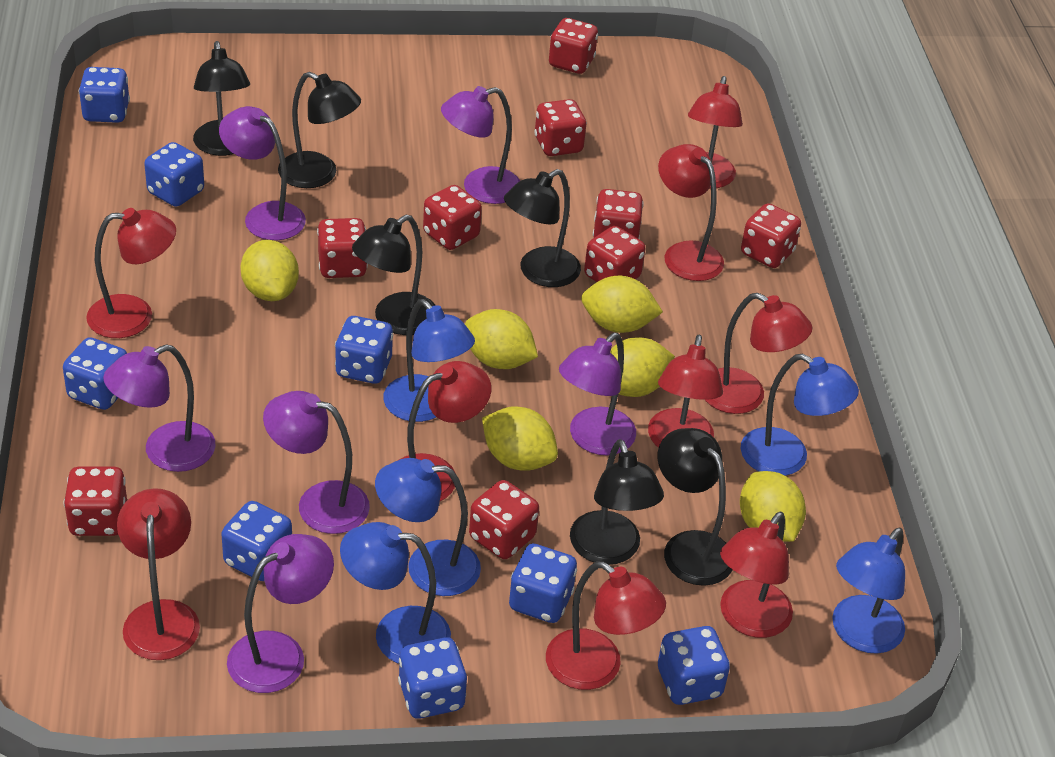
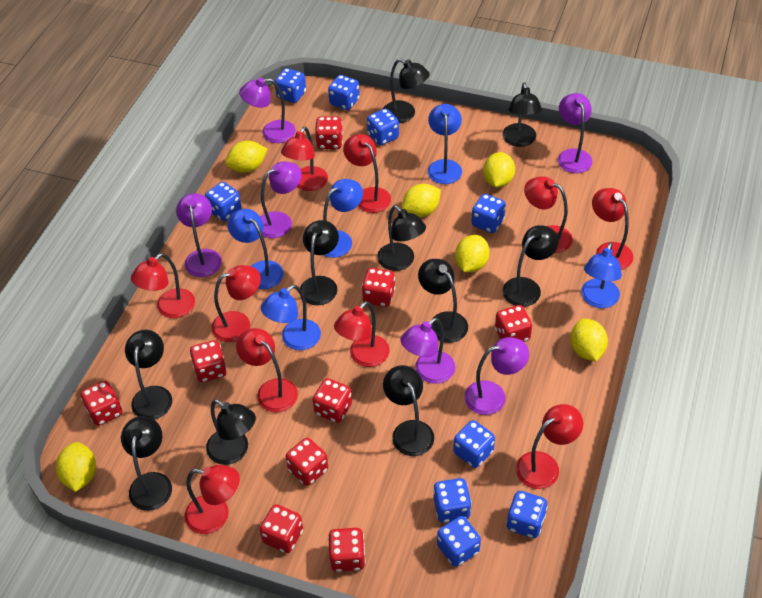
black lamp: [193,41,250,156] [278,72,361,188] [352,214,436,335] [504,169,581,287] [570,439,664,565] [658,428,733,586] = 6 -> [121,416,172,511] [125,330,172,420] [206,399,256,465] [300,220,339,305] [377,205,426,271] [383,59,430,123] [383,365,434,456] [418,259,468,343] [502,82,542,147] [502,225,559,307] = 10
blue dice: [63,337,127,410] [79,67,130,123] [144,142,204,207] [221,501,292,581] [335,316,393,384] [398,637,467,719] [509,544,577,623] [658,626,730,705] = 8 -> [205,182,241,221] [275,68,306,103] [328,75,360,110] [367,108,399,146] [433,478,472,523] [437,516,481,567] [453,420,495,468] [471,194,506,233] [506,491,548,538] = 9
red lamp: [86,208,176,338] [117,488,200,660] [397,361,491,501] [546,561,666,690] [648,335,723,448] [658,144,724,281] [688,76,743,188] [705,293,812,414] [720,512,793,638] = 9 -> [131,253,195,318] [185,465,240,534] [211,265,261,342] [236,328,298,413] [281,127,328,191] [334,301,389,367] [343,134,391,213] [516,404,583,489] [524,176,573,253] [592,188,633,270] = 10

